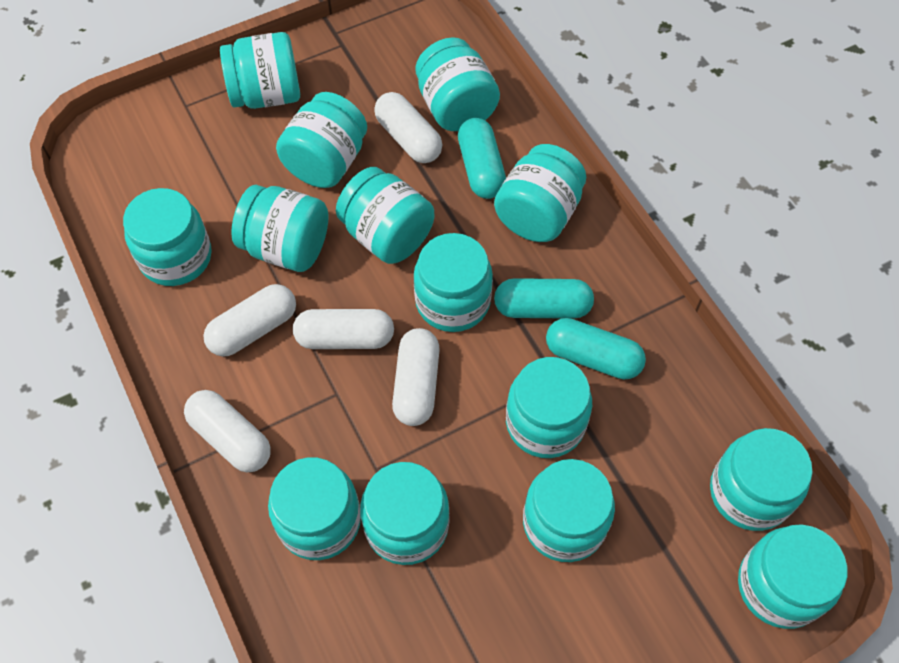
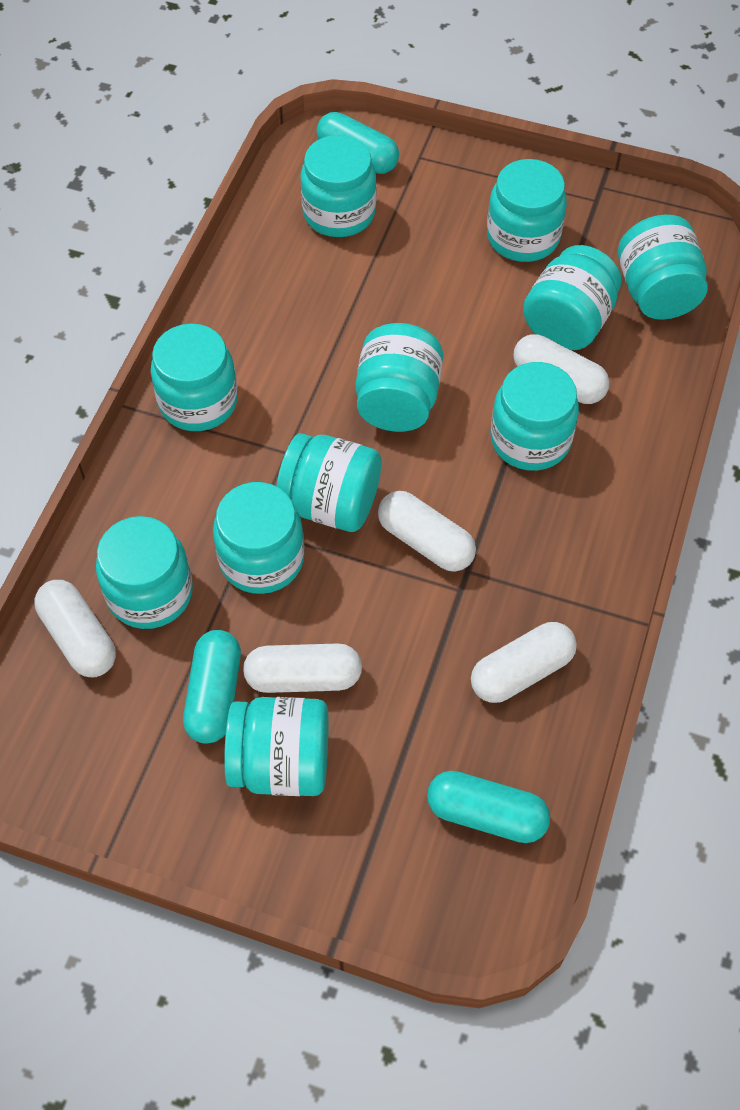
turquoise jar: [123,188,212,286] [220,32,300,109] [231,185,328,272] [268,457,361,560] [276,92,367,188] [336,167,434,264] [360,462,449,565] [414,233,493,332] [415,37,500,131] [494,144,586,242] [506,357,592,458] [523,459,615,562] [710,428,813,531] [738,524,847,629] = 14 -> [96,516,193,629] [150,324,238,431] [213,482,304,594] [224,697,329,796] [276,433,382,532] [300,135,376,237] [356,323,443,432] [487,159,567,262] [491,362,579,471] [523,245,621,350] [618,215,708,320] = 11

